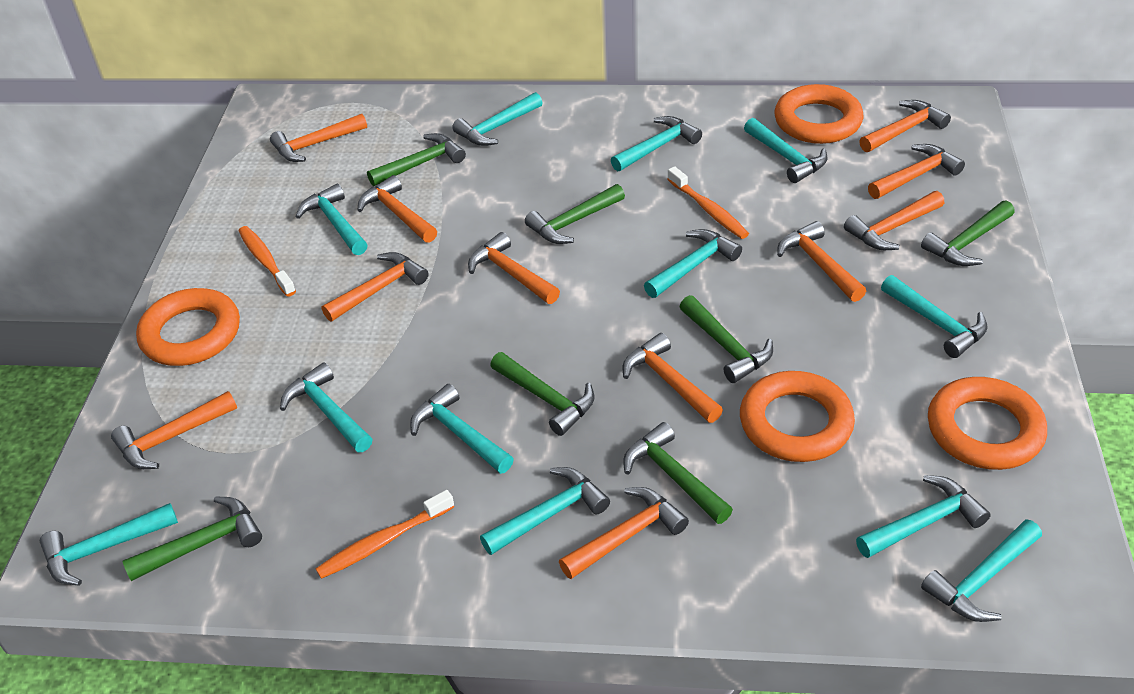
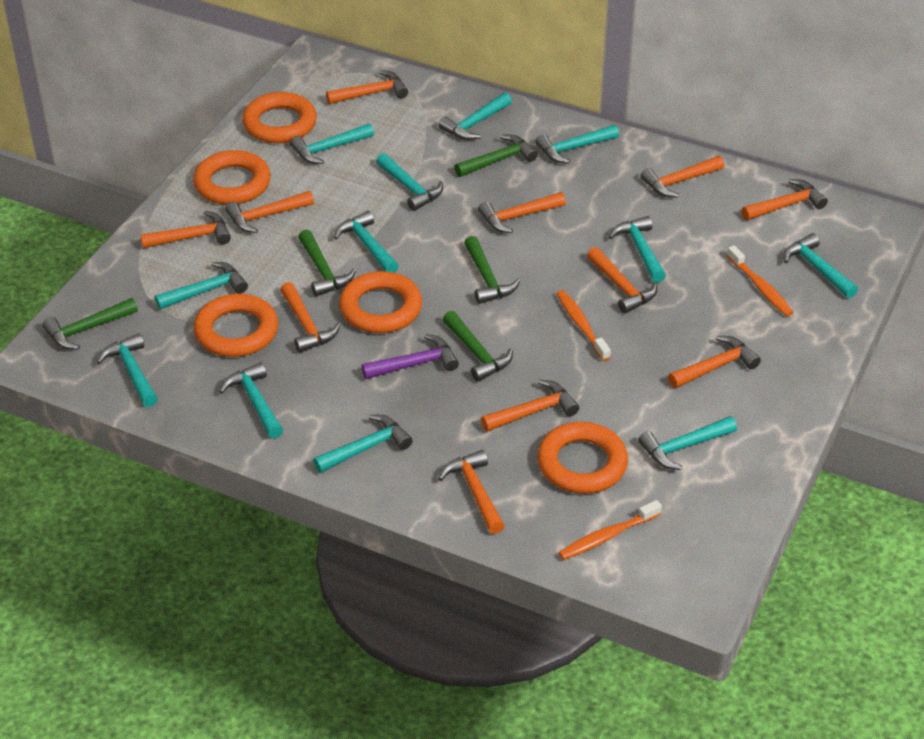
green hammer: [122,496,262,581] [367,133,466,186] [490,352,595,436] [525,184,625,244] [623,422,733,524] [679,295,773,383] [921,200,1015,266] = 7 -> [42,298,138,350] [298,230,356,297] [443,311,513,382] [454,135,538,177] [464,236,520,304] = 5
orange ring: [136,288,240,366] [740,371,855,462] [774,84,863,144] [928,377,1047,470] = 4 -> [193,150,271,205] [194,294,278,357] [242,92,317,143] [339,271,422,333] [537,422,628,494] = 5
purple hammer: none = 0 -> [362,334,459,379] = 1

